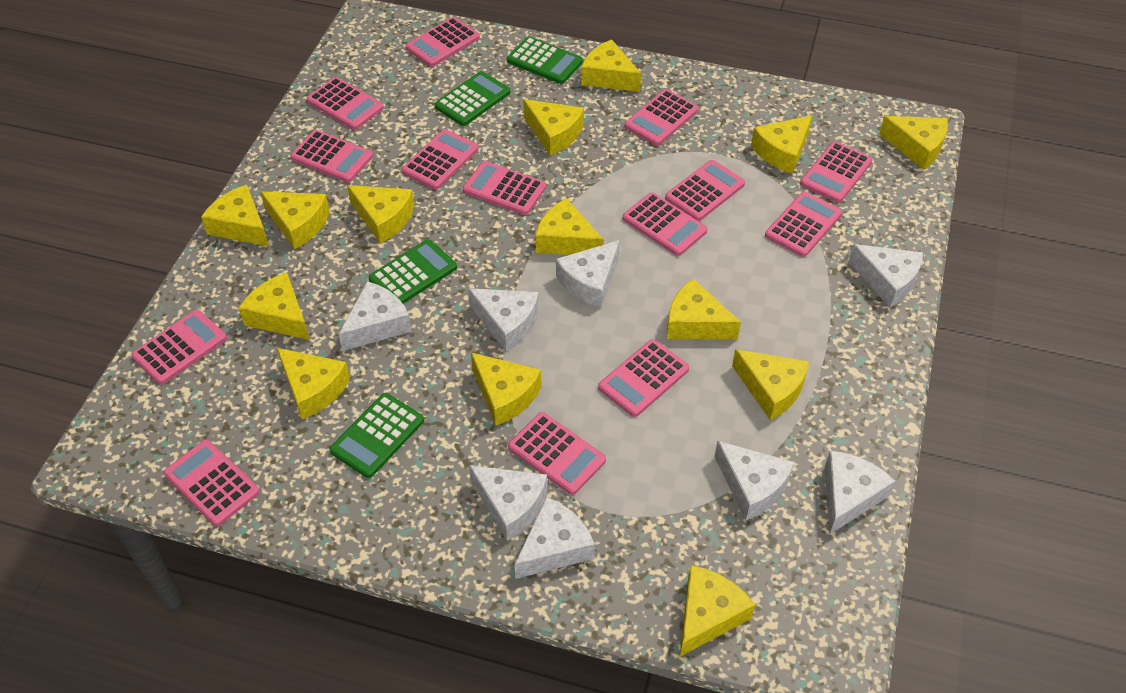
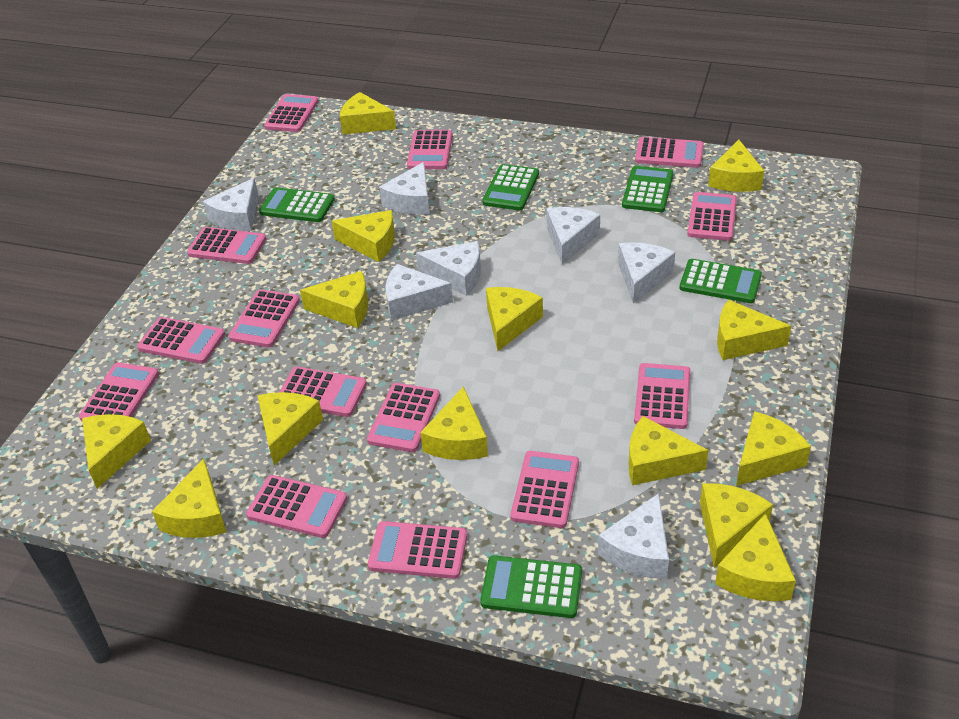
green calculator: [330,393,424,478] [368,239,457,304] [434,71,510,126] [507,36,583,84] = 4 -> [259,187,335,222] [480,555,582,618] [482,164,539,210] [622,166,673,212] [680,259,762,303] = 5
white cheese: [339,281,412,351] [468,288,539,352] [469,465,547,541] [515,497,595,579] [556,240,620,308] [714,441,794,520] [825,451,895,535] [848,244,923,308] = 8 -> [203,178,259,231] [379,162,430,215] [386,264,453,321] [416,241,481,296] [546,207,600,264] [598,493,669,579] [618,242,675,304] = 7

